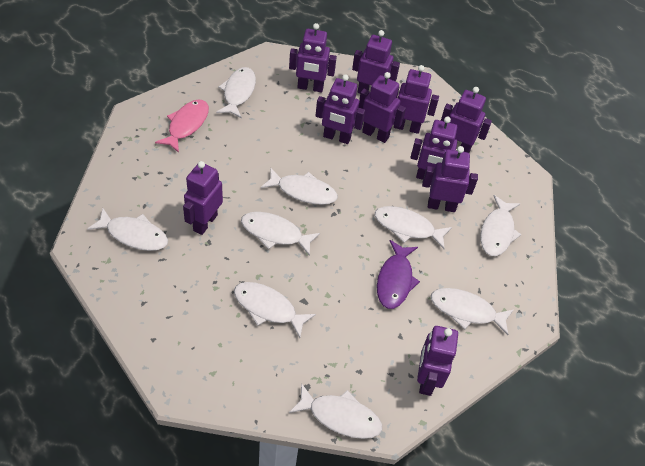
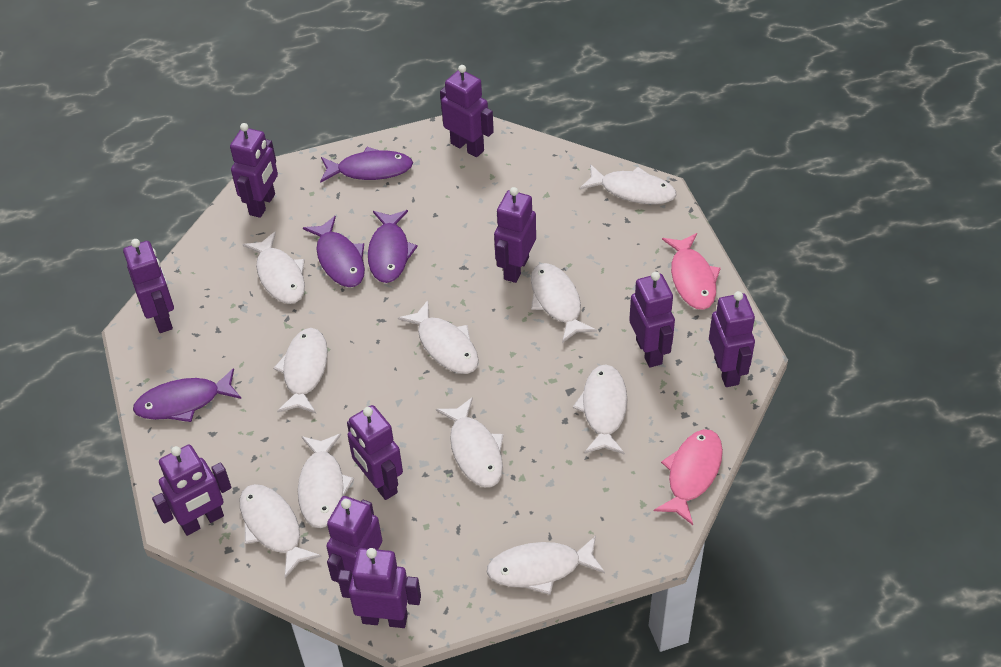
pink fish: [155,99,209,153] = 1 -> [654,429,723,525] [662,233,721,310] = 2
purple fish: [377,240,420,309] = 1 -> [133,368,241,422] [303,216,365,287] [320,147,413,183] [368,210,418,283] = 4
white fish: [87,208,168,251] [216,67,256,118] [234,282,316,338] [241,212,320,256] [261,167,338,205] [289,383,382,439] [375,206,452,249] [431,288,514,335] [480,195,521,256] = 9 -> [240,484,322,578] [242,232,305,304] [273,328,328,414] [298,433,354,528] [398,300,479,374] [436,397,503,487] [486,536,605,595] [531,263,597,343] [573,364,627,455] [580,164,677,204] = 10

